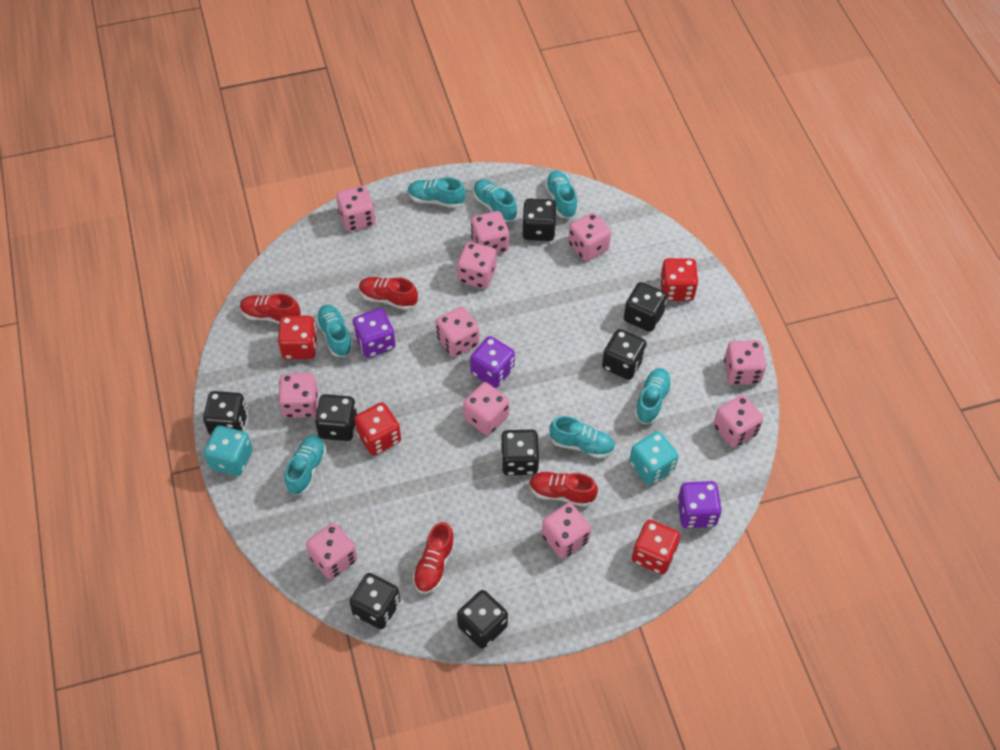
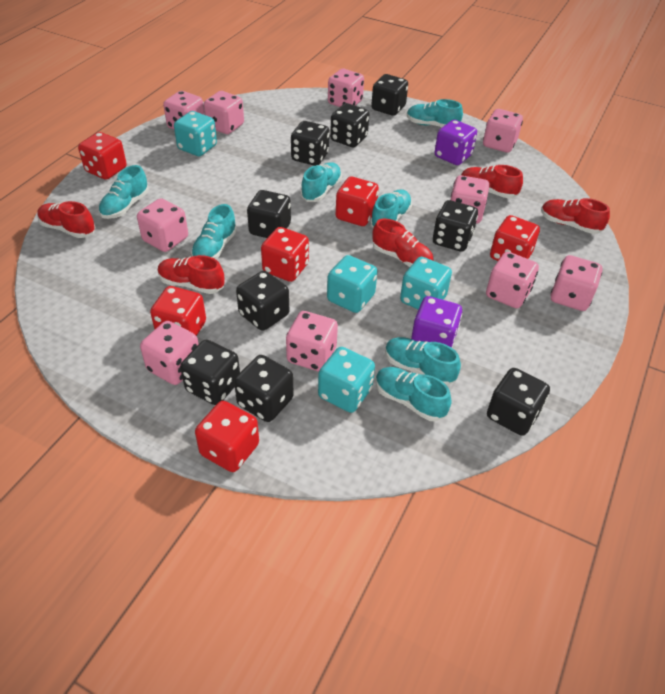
black dice: [203,391,248,435] [315,394,357,441] [349,573,400,629] [457,590,508,649] [501,429,539,475] [522,198,557,241] [602,329,647,380] [624,282,667,332] = 8 -> [180,340,240,405] [234,355,294,422] [236,271,289,331] [247,190,291,238] [291,121,329,166] [330,103,369,147] [371,74,408,116] [433,200,478,252] [487,368,550,436] = 9
pink dice: [278,373,318,418] [306,523,357,579] [336,186,376,232] [436,306,479,357] [457,242,496,289] [463,382,509,436] [471,211,509,254] [542,503,591,559] [568,213,611,261] [713,395,763,448] [724,340,766,385] = 11 -> [137,198,188,252] [140,321,199,385] [163,91,205,129] [204,91,244,134] [286,311,338,372] [328,69,364,107] [450,175,489,223] [483,109,523,153] [486,252,539,308] [551,255,602,311] = 10
purple dice: [353,308,395,358] [470,336,515,388] [677,481,722,528] = 3 -> [411,296,462,348] [435,120,477,165] = 2
red dice: [278,316,317,359] [354,402,401,455] [632,520,680,574] [660,258,698,301] = 4 -> [78,132,127,180] [150,286,206,336] [195,401,259,472] [261,227,309,282] [336,177,379,226] [490,215,540,261] = 6
red shoe: [240,294,300,324] [359,277,418,310] [413,522,455,594] [529,472,598,507] = 4 -> [38,201,96,238] [158,255,224,294] [373,219,434,267] [461,165,523,199] [541,198,610,234] = 5
turquoise dice: [204,425,253,476] [629,431,679,485] = 2 -> [174,111,217,156] [318,347,375,413] [327,255,378,313] [400,257,452,310] = 4

